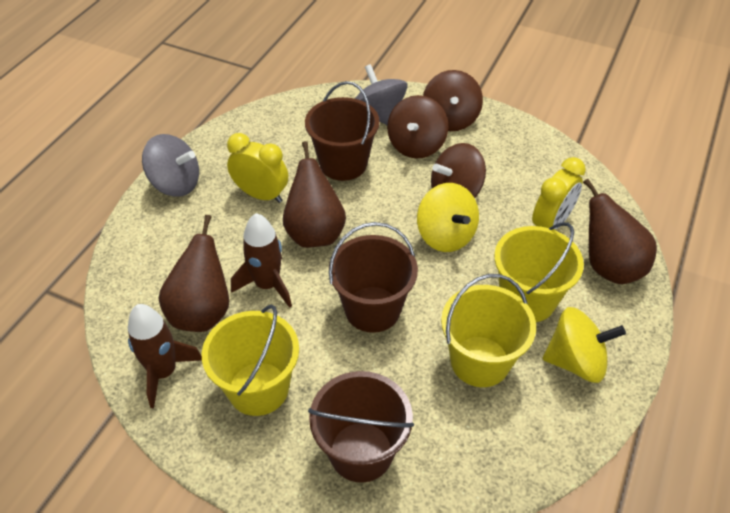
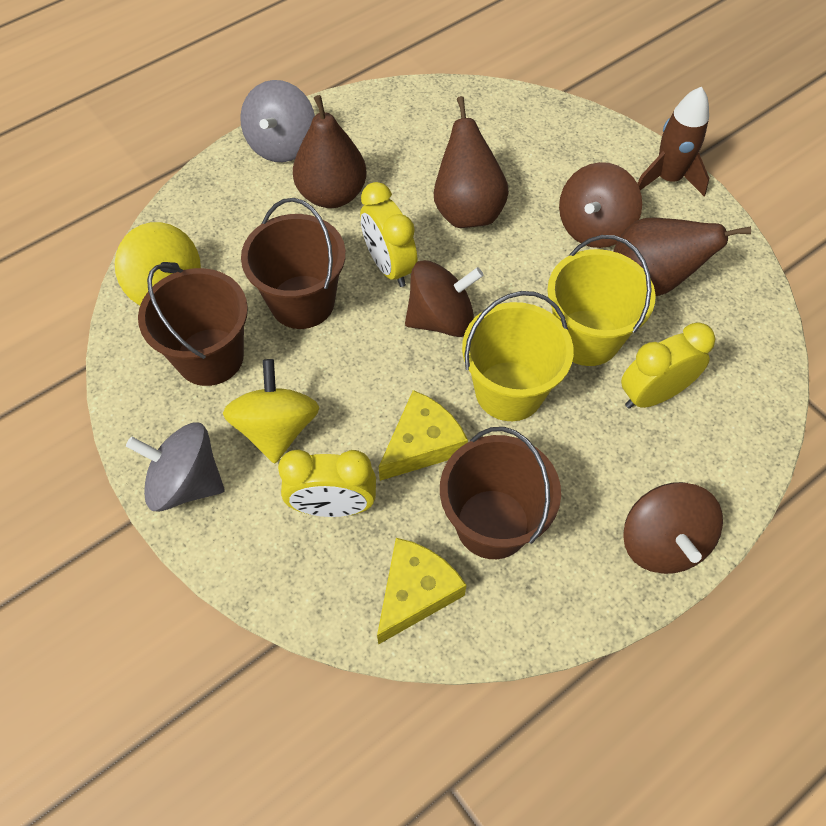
brown rocket: [128,304,202,408] [231,213,292,308] = 2 -> [637,87,709,197] = 1
yellow bucket: [202,305,299,416] [441,274,536,387] [494,222,584,322] = 3 -> [462,291,574,421] [547,235,656,366] = 2
yellow cheese: none = 0 -> [377,538,467,645] [379,390,468,481] = 2
yellow clock: [227,133,288,203] [532,157,586,231] = 2 -> [278,450,376,517] [360,182,418,287] [621,322,715,409] = 3

